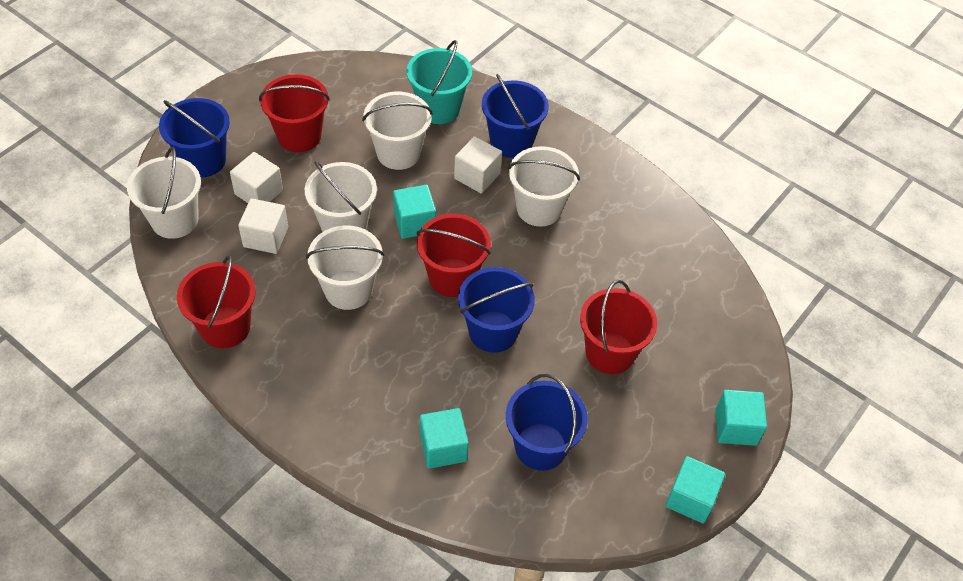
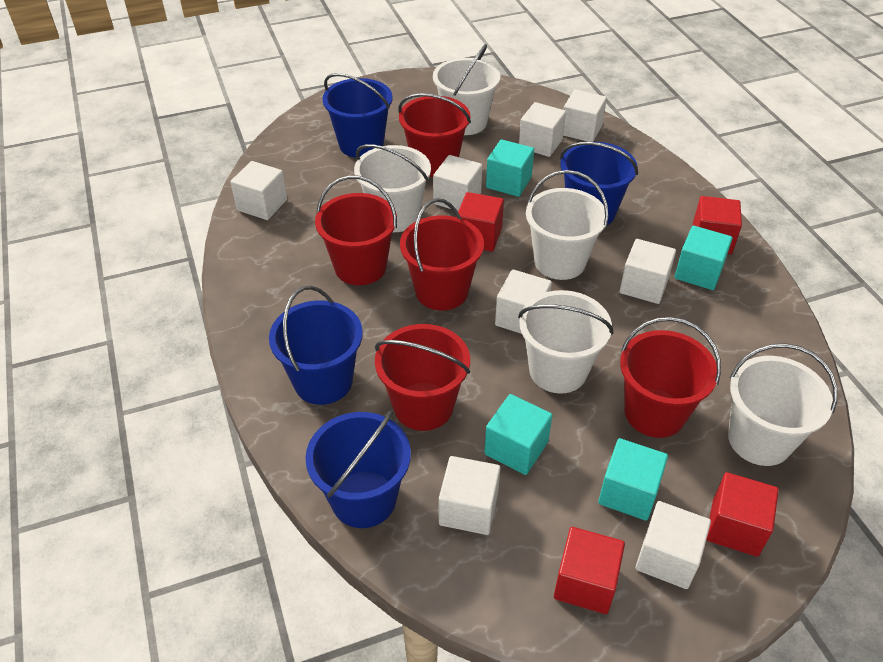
red bucket: [177,255,256,348] [259,74,330,152] [417,214,491,297] [580,280,657,374] = 4 -> [315,175,397,285] [375,324,470,431] [398,93,471,177] [400,198,484,310] [620,317,721,438] = 5
red cube: none = 0 -> [456,192,504,252] [554,527,625,614] [692,196,742,254] [706,472,779,557] = 4
turquoise bucket: [407,40,472,124] = 1 -> none = 0
white cube: [230,152,283,203] [238,198,288,254] [454,136,502,194] = 3 -> [231,161,287,220] [433,155,482,211] [439,456,500,535] [495,270,552,334] [519,102,566,157] [563,89,607,142] [620,239,676,304] [635,501,711,589] = 8

